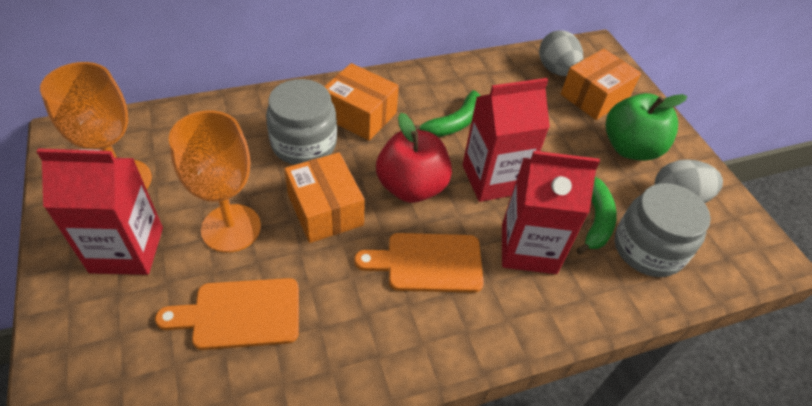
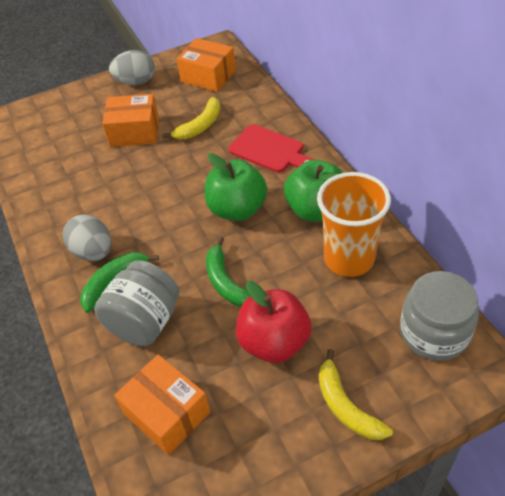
green apple: [605,93,687,161] = 1 -> [205,153,267,221] [284,160,343,222] = 2
orange cup: none = 0 -> [317,172,391,277] = 1
orange cutting board: [155,278,299,350] [354,233,484,293] = 2 -> none = 0
orange goblet: [40,62,152,189] [169,111,261,253] = 2 -> none = 0
red carton: [36,148,163,275] [463,78,550,202] [502,151,600,274] = 3 -> none = 0
red cutting board: none = 0 -> [228,124,314,173] = 1
yellow banana: none = 0 -> [162,97,220,139] [319,349,393,440] = 2

